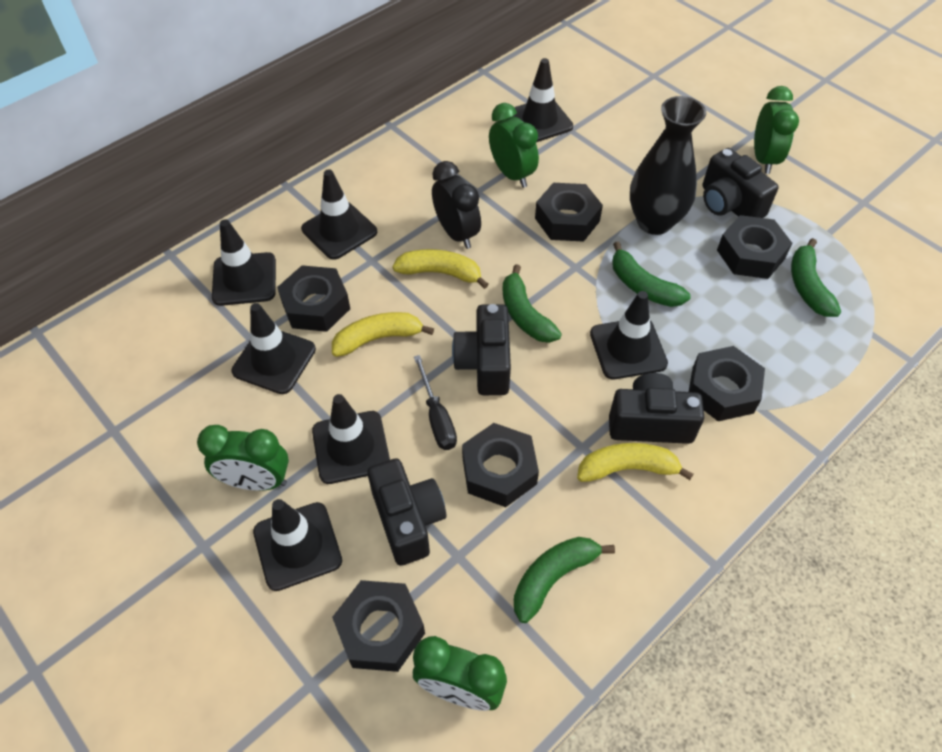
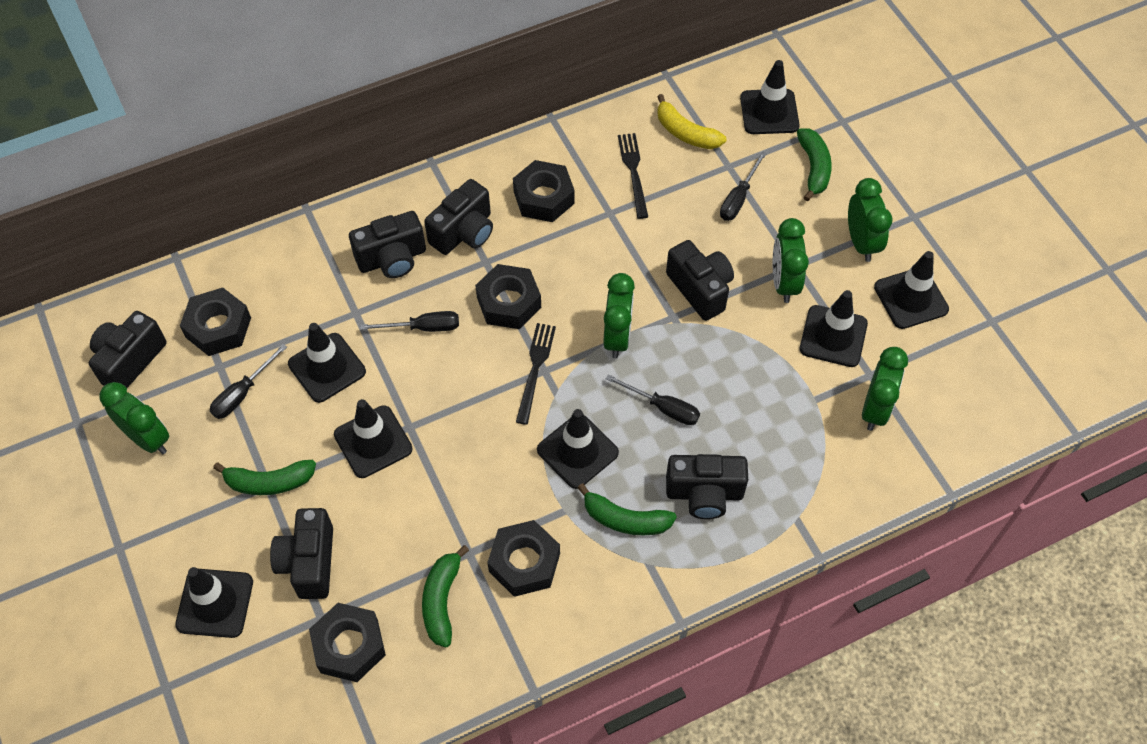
black camera: [367,459,447,566] [452,304,511,395] [609,373,704,444] [702,148,779,218] = 4 -> [89,311,167,388] [270,508,333,599] [349,211,426,278] [424,179,493,255] [666,240,734,321] [666,454,748,519] = 6
black clock: [432,161,481,249] = 1 -> none = 0
black fork: none = 0 -> [516,323,556,425] [618,133,648,219] = 2
black nut: [277,265,350,332] [332,580,425,672] [462,423,539,507] [535,183,603,242] [689,346,765,421] [717,215,792,279] = 6 -> [180,288,251,356] [309,603,386,682] [475,264,541,329] [487,520,560,597] [513,160,575,222] = 5
black screwdriver: [414,355,457,450] = 1 -> [210,344,287,419] [360,311,459,332] [606,374,700,425] [720,151,767,221] = 4
black vase: [630,96,706,235] = 1 -> none = 0
green clock: [197,425,289,491] [413,636,507,711] [489,103,539,188] [754,86,799,174] = 4 -> [99,382,169,454] [603,273,635,358] [773,218,809,303] [848,178,892,262] [862,347,908,431] = 5
yellow banana: [332,312,434,357] [392,249,489,289] [577,443,693,482] = 3 -> [657,94,726,149] = 1

